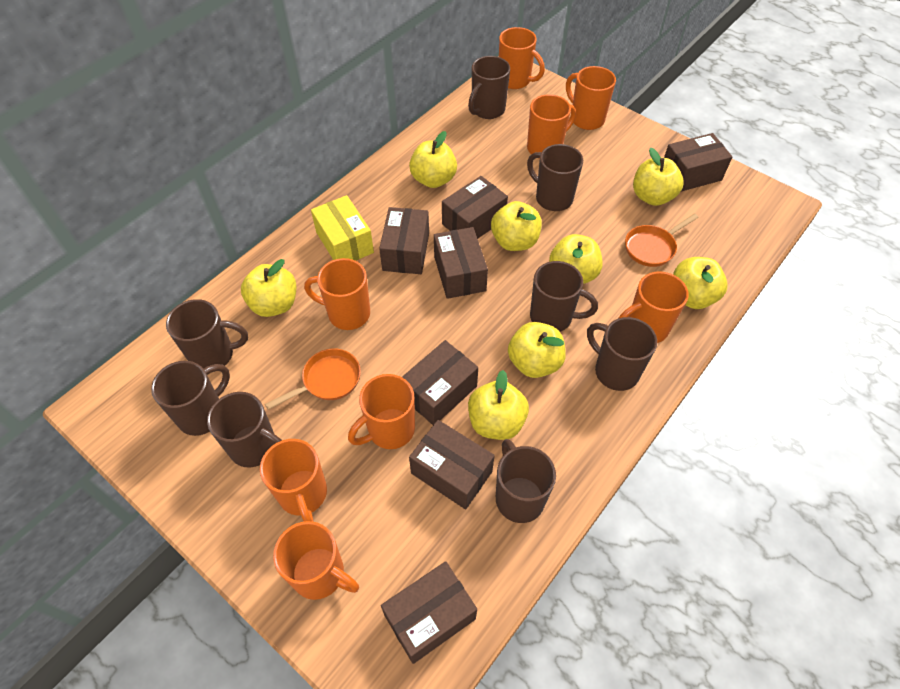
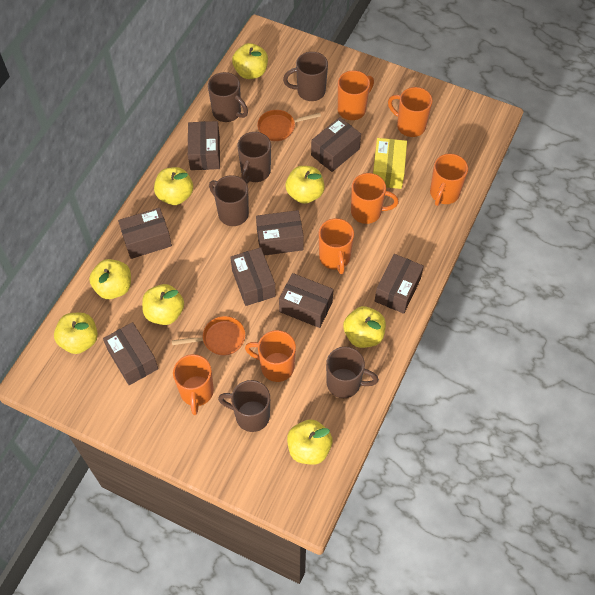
brown box: [379,207,429,274] [381,561,477,664] [402,340,478,425] [409,420,495,509] [434,227,488,299] [442,176,508,239] [664,133,732,192] = 7 -> [103,322,158,385] [118,208,172,259] [188,121,220,170] [230,248,276,306] [256,210,304,256] [279,273,334,328] [311,117,361,172] [375,254,424,314] = 8
brown mug: [151,361,230,436] [166,299,248,369] [207,392,282,468] [468,56,510,119] [496,439,556,523] [527,144,583,211] [530,261,598,332] [587,317,657,391] = 8 -> [208,72,248,122] [209,175,249,226] [218,380,270,432] [237,132,271,183] [283,52,328,101] [326,347,379,398] = 6
orange mug: [260,439,327,522] [273,521,359,600] [304,258,370,330] [348,374,415,449] [499,27,545,89] [527,94,576,159] [566,66,616,130] [619,271,689,343] = 8 -> [173,354,214,415] [245,330,296,382] [319,218,354,274] [338,70,374,120] [351,173,399,224] [388,87,433,137] [430,154,468,206] = 7

